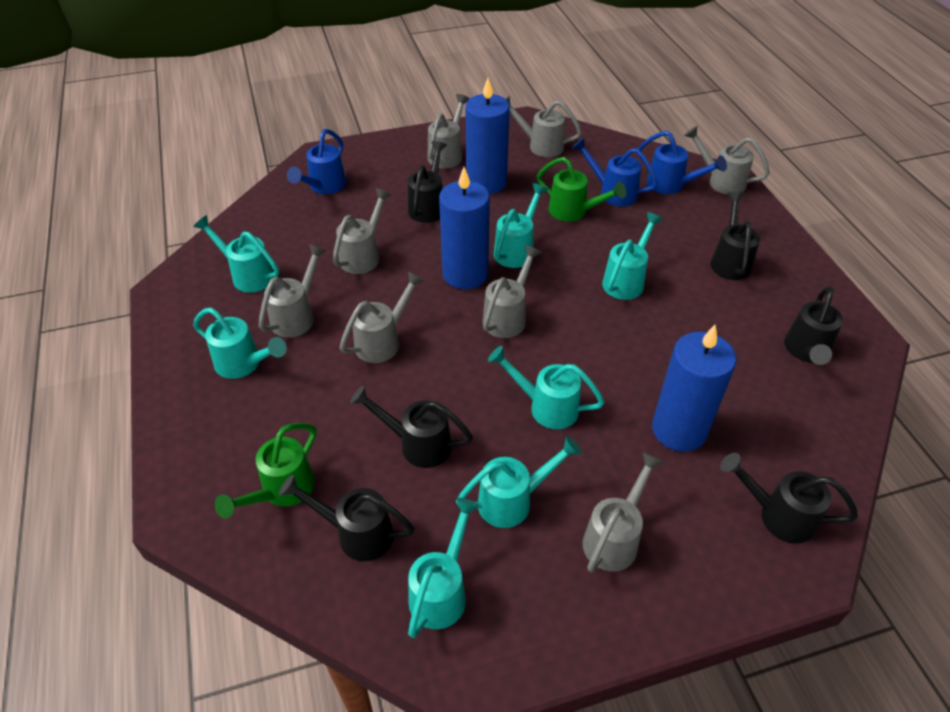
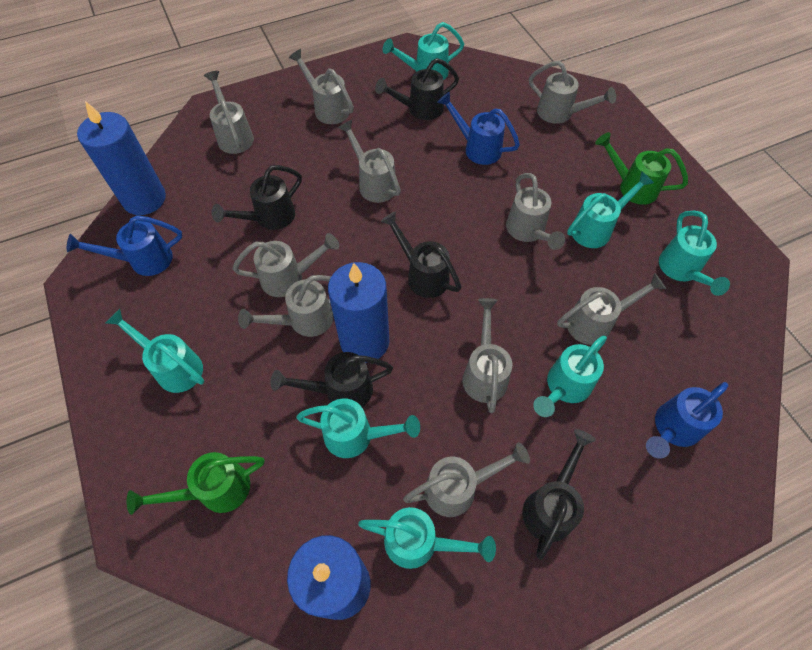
black watering can: [279,474,415,561] [350,386,473,468] [408,141,447,223] [711,191,760,280] [720,453,858,544] [784,286,843,365] = 6 -> [211,165,302,230] [271,352,393,407] [375,58,459,120] [381,211,461,298] [522,429,596,560] = 5
grey watering can: [259,244,326,338] [332,188,392,274] [340,271,424,363] [427,94,470,169] [483,245,541,338] [506,96,582,157] [582,452,664,573] [684,126,770,195] = 8 -> [204,71,254,154] [233,233,339,297] [238,275,333,337] [289,49,354,124] [338,120,401,203] [403,442,530,517] [462,298,512,413] [506,173,565,250] [529,61,616,124] [557,273,666,345] = 10

